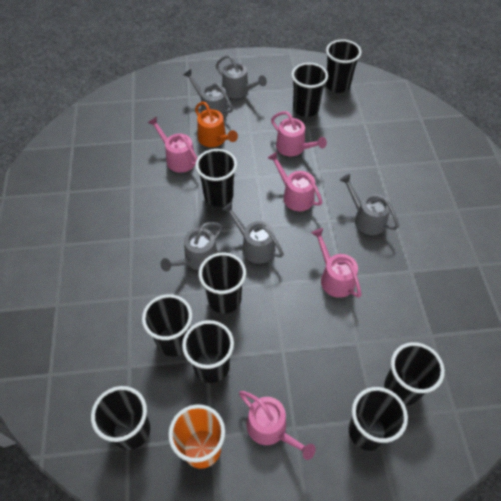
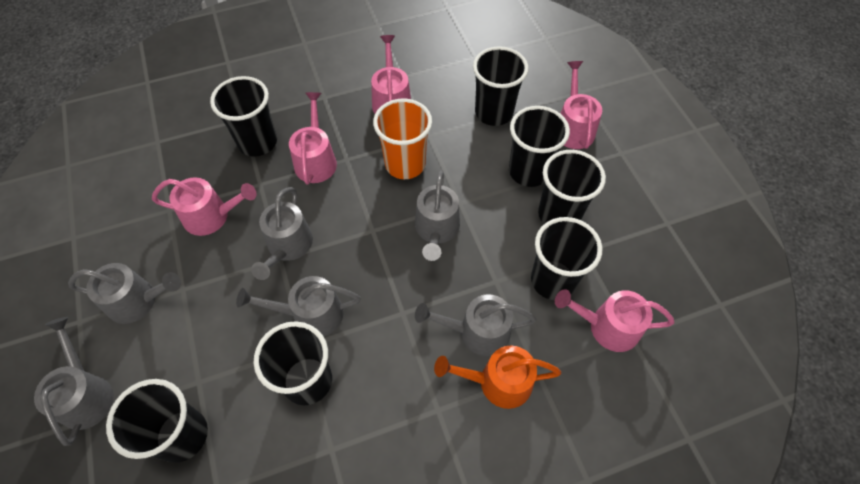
black cup: [91,386,150,450] [142,294,192,357] [182,320,234,383] [195,149,237,207] [199,252,246,314] [291,63,328,117] [325,39,362,93] [349,387,408,451] [384,342,445,406] = 9 -> [106,379,208,463] [210,76,277,157] [254,321,332,405] [473,46,528,126] [509,106,570,187] [531,217,602,300] [538,150,606,224] = 7
grey watering can: [160,222,222,272] [183,69,233,118] [216,55,267,98] [222,202,284,264] [340,174,399,235] = 5 -> [34,317,114,446] [68,263,181,324] [236,276,361,336] [251,187,313,280] [415,171,460,261] [415,294,537,356] = 6

